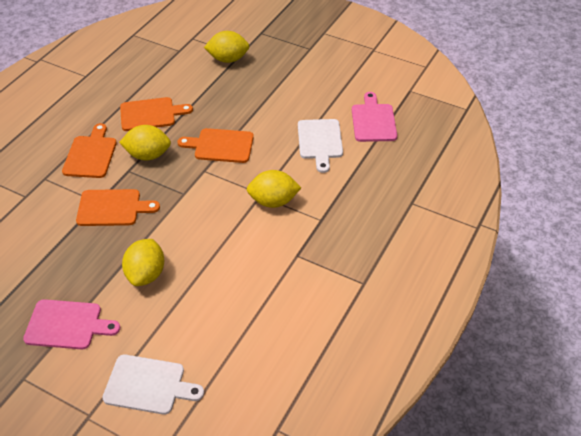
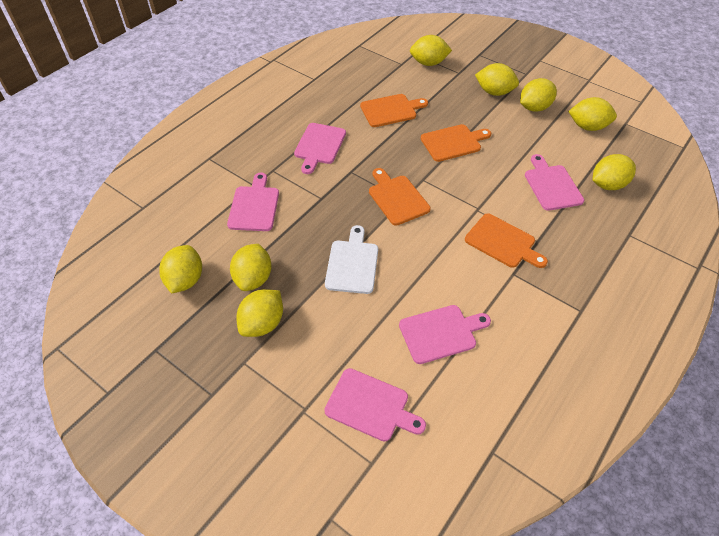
pink cutting board: [23,299,120,350] [352,92,397,142] = 2 -> [227,173,279,231] [294,123,346,174] [324,368,426,442] [399,305,491,364] [525,154,584,211] = 5
white cutting board: [102,355,204,415] [298,119,343,173] = 2 -> [325,225,378,294] = 1
yellow lemon: [119,125,171,161] [122,239,164,286] [204,31,249,63] [246,170,301,208] = 4 -> [159,245,202,294] [230,244,271,291] [236,289,283,337] [410,35,452,66] [475,63,519,96] [520,78,557,112] [568,97,617,131] [593,154,636,190] = 8

